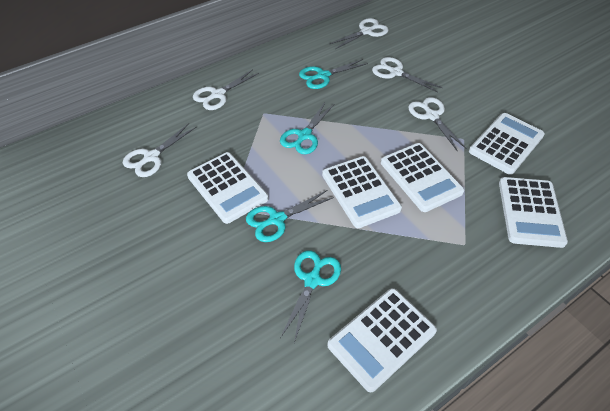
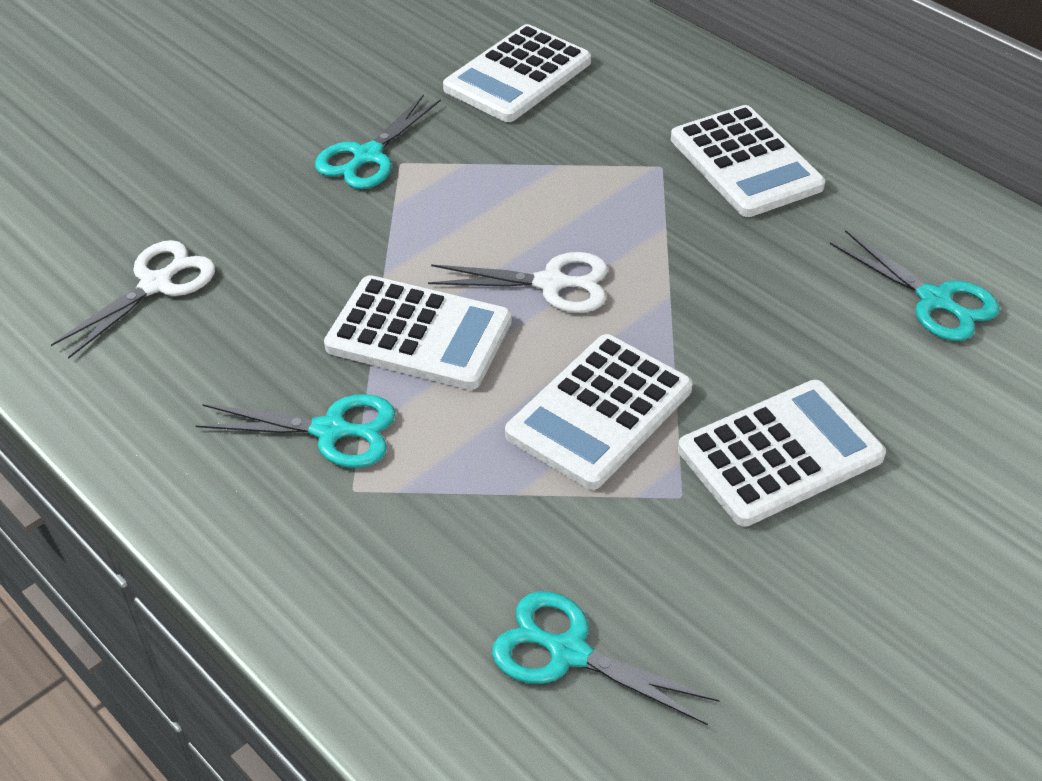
white calculator: [187,152,269,224] [322,156,402,228] [328,288,437,392] [381,143,464,212] [469,113,545,175] [499,177,568,248] = 6 -> [324,275,512,390] [443,24,591,122] [505,334,693,490] [671,105,825,217] [678,380,886,526] = 5
white scissors: [123,123,196,177] [193,69,259,110] [330,18,389,49] [372,57,442,92] [408,97,467,152] = 5 -> [51,240,215,359] [428,252,608,313] = 2

